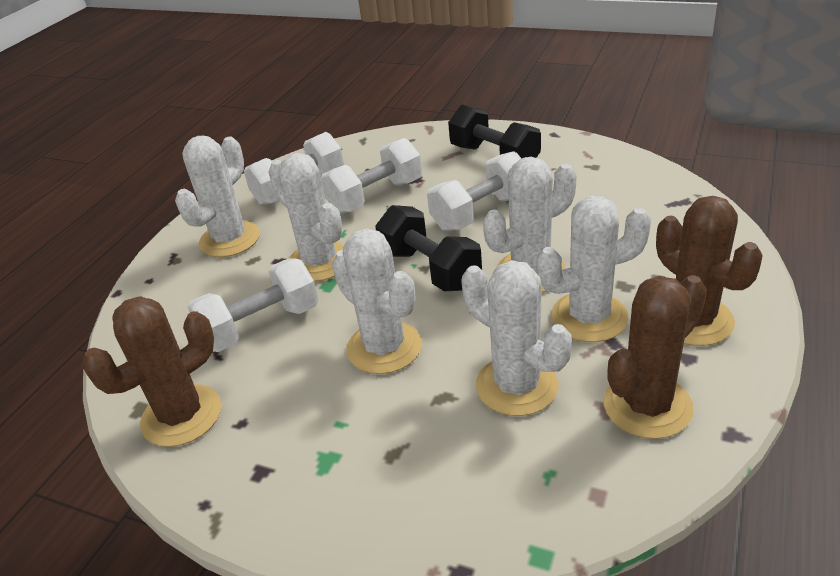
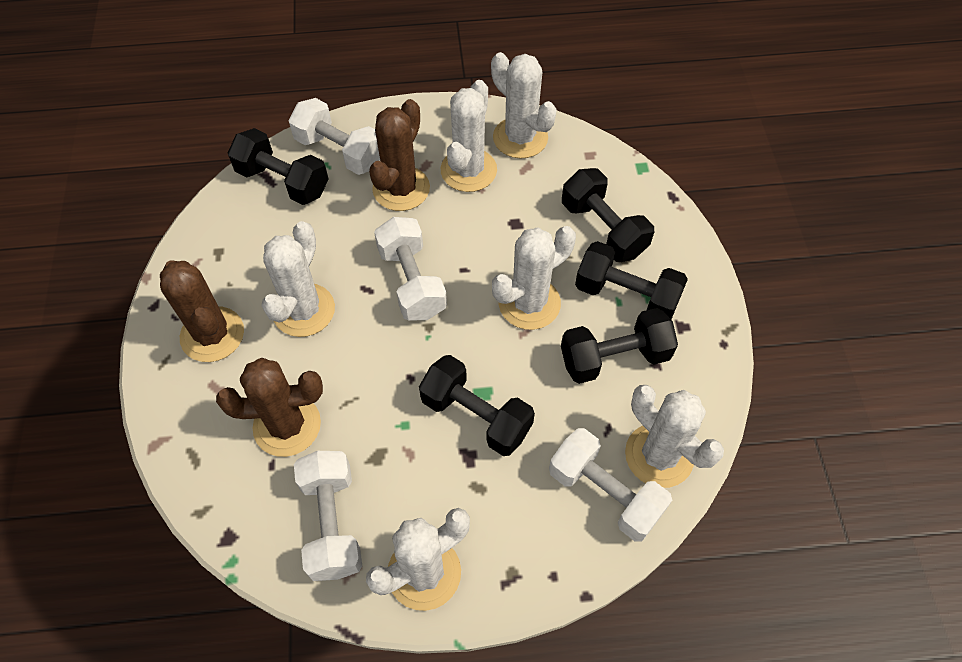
black dumbbell: [375,205,482,291] [448,104,541,158] = 2 -> [228,128,328,205] [419,355,535,456] [561,308,678,384] [562,168,654,262] [575,241,688,319] = 5

